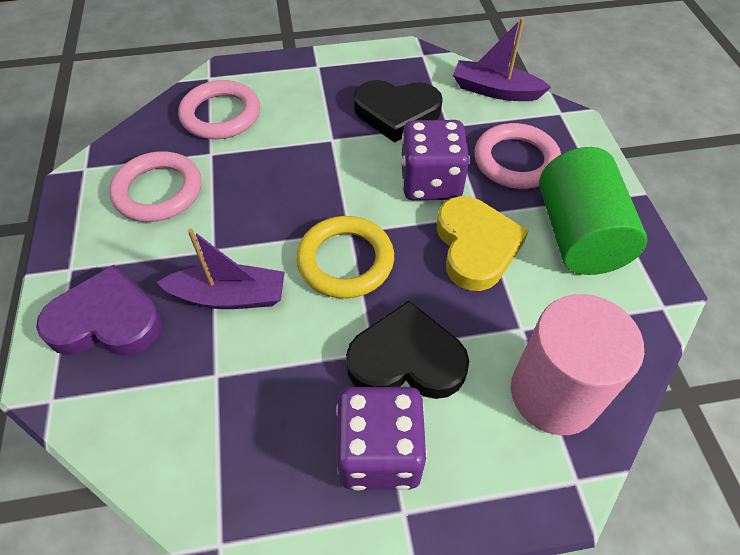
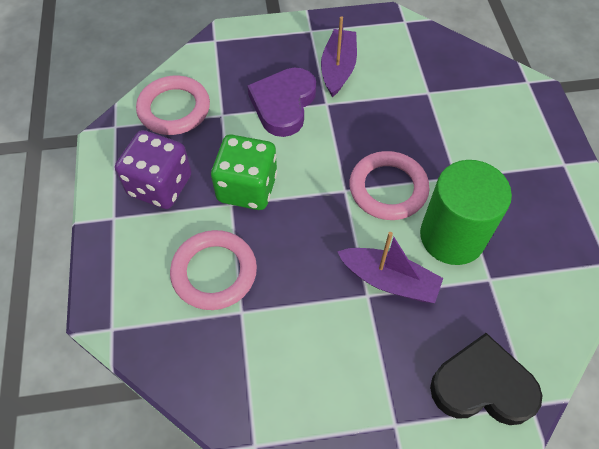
black heart: [346,301,469,399] [354,80,443,143] = 2 -> [430,333,542,425] = 1
green dice: none = 0 -> [211,135,277,210] = 1
pink cylinder: [511,294,644,435] = 1 -> none = 0
purple dice: [336,387,427,491] [401,120,470,200] = 2 -> [115,130,192,209] = 1
yellow heart: [437,196,529,291] = 1 -> none = 0
yellow ring: [296,216,394,298] = 1 -> none = 0

